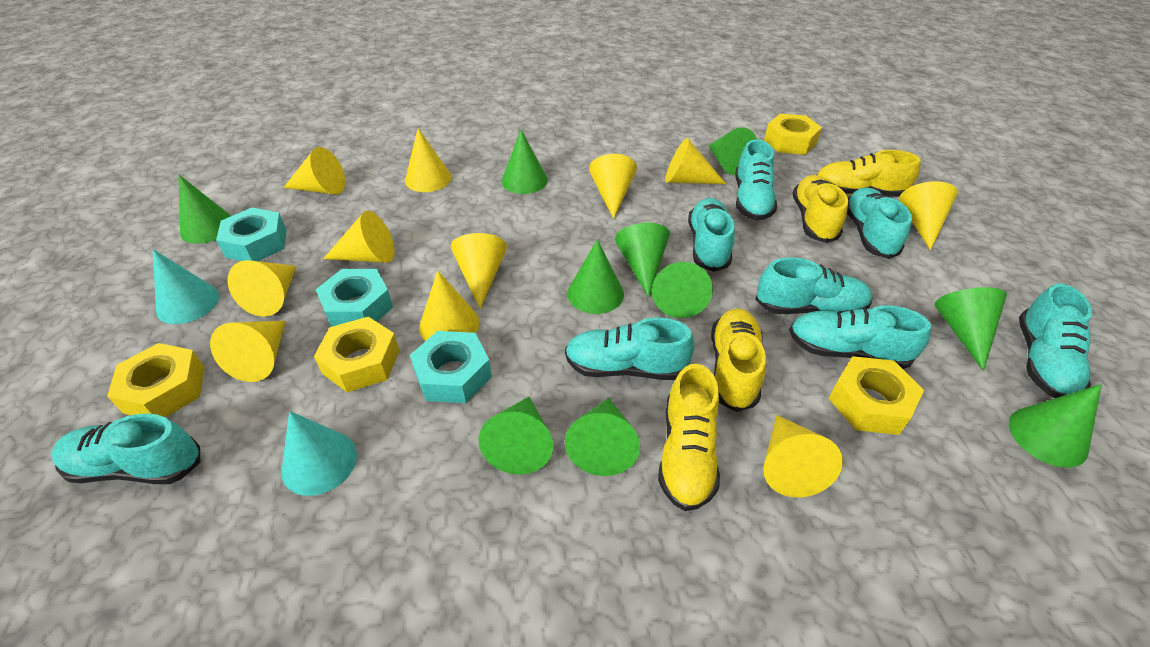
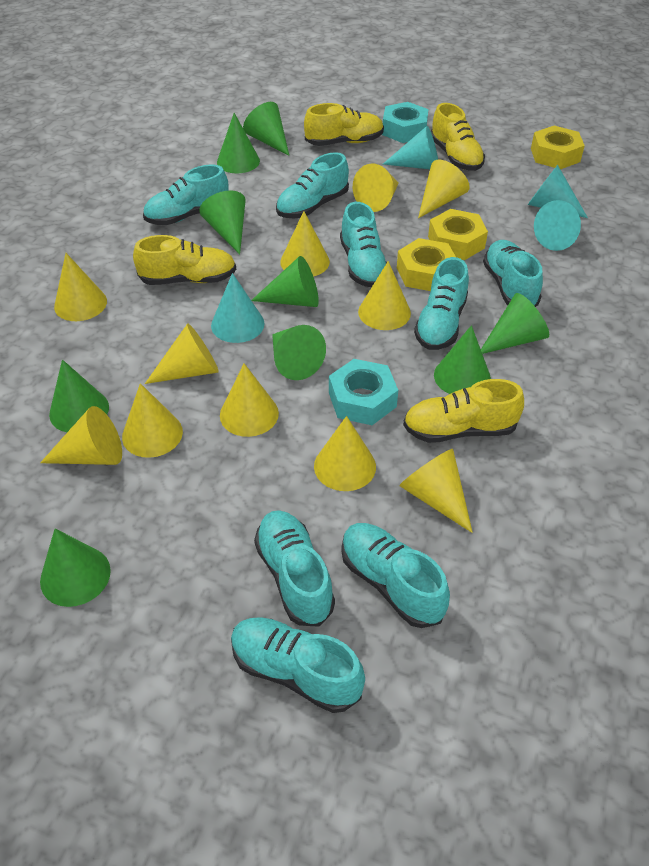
green cone: [179,175,231,244] [479,397,553,475] [502,130,548,194] [565,398,640,476] [567,240,624,314] [615,223,670,297] [652,262,713,318] [708,127,757,175] [935,287,1007,371] [1009,384,1102,468] = 10 -> [40,529,111,607] [49,360,109,432] [199,191,246,255] [217,113,260,173] [243,102,289,156] [251,256,319,307] [272,325,326,380] [434,325,491,394] [481,293,549,354] = 9
turquoise cone: [153,249,219,324] [281,411,357,496] = 2 -> [211,273,265,343] [383,126,438,169] [528,165,588,218] [534,200,581,251] = 4
turquoise nut: [216,208,287,261] [316,269,393,327] [410,331,492,403] = 3 -> [329,359,398,425] [382,102,429,143] = 2
yellow nut: [107,343,205,417] [314,317,400,392] [764,114,822,155] [829,356,924,435] = 4 -> [397,238,456,291] [428,209,488,260] [531,126,585,169] = 3

